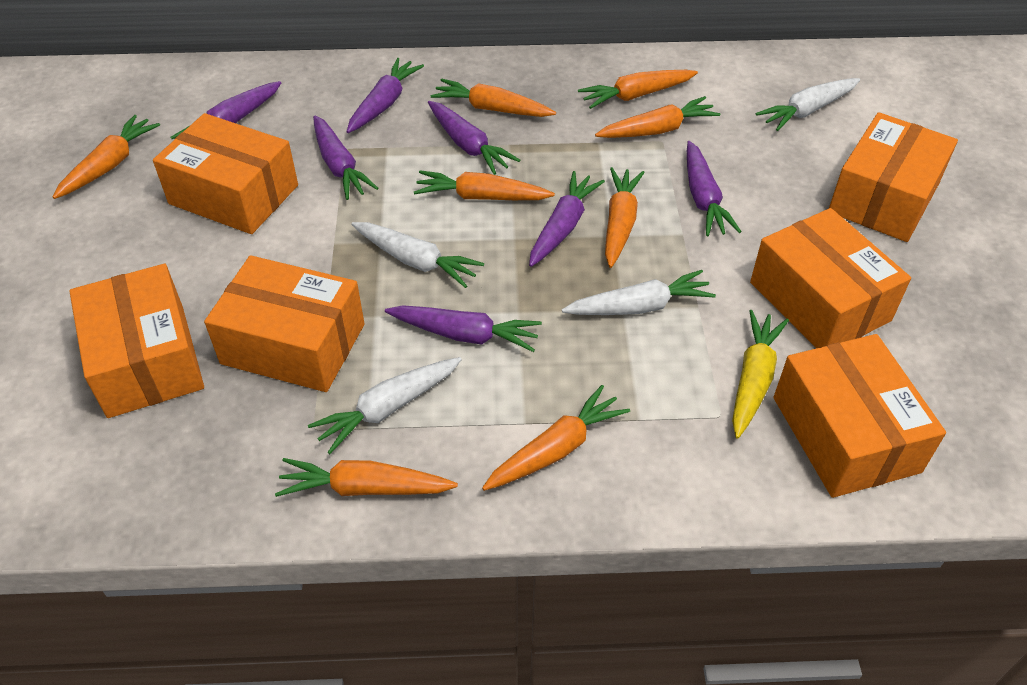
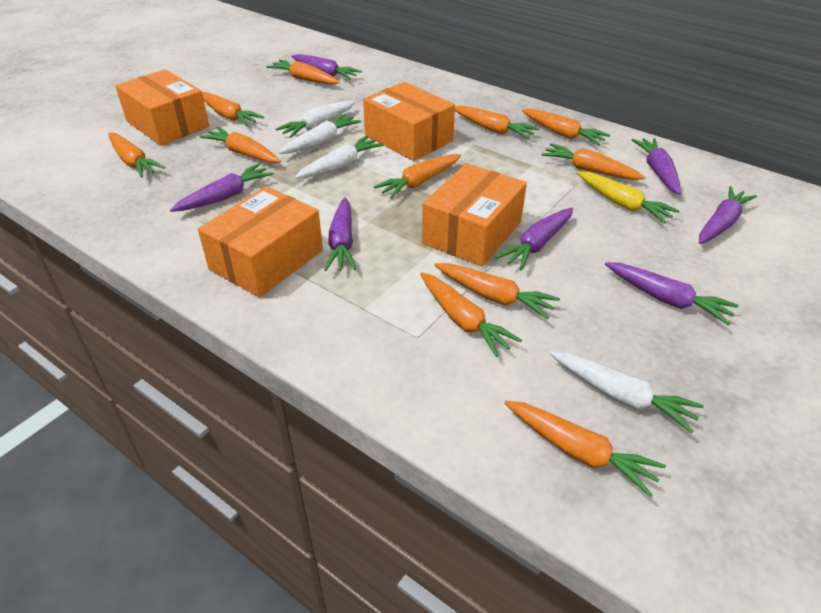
orange box: [69,264,204,418] [153,113,298,234] [204,255,365,392] [750,208,911,348] [774,334,946,498] [829,112,958,242] = 6 -> [115,69,209,145] [198,186,323,298] [363,82,455,161] [422,163,527,266] = 4
orange carrot: [53,115,160,199] [275,458,458,497] [414,170,555,200] [431,79,556,117] [482,385,630,491] [578,70,698,109] [595,96,720,138] [605,167,645,268] = 8 -> [108,132,165,178] [200,127,281,163] [202,92,264,126] [267,59,340,84] [374,154,461,199] [420,272,522,357] [434,263,560,320] [455,106,539,139] [505,400,666,497] [522,109,610,145] [541,144,646,180] = 11

